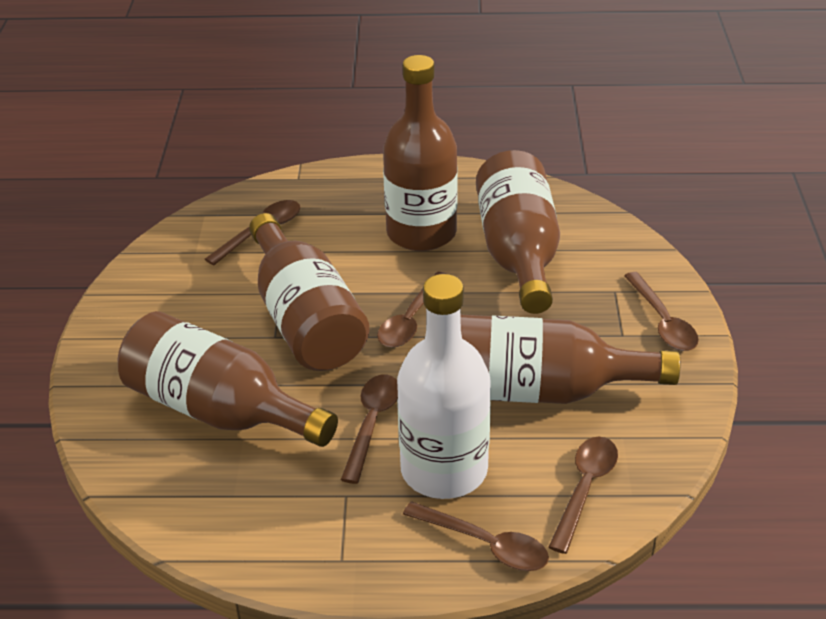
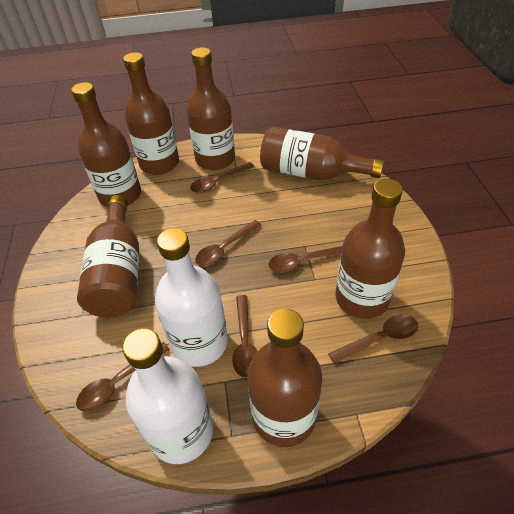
brown bottle: [118,311,338,447] [249,213,369,371] [383,55,458,251] [460,314,680,404] [476,150,560,314] = 5 -> [71,82,141,207] [77,195,139,318] [123,52,179,175] [187,47,235,170] [247,309,322,447] [260,127,384,180] [335,179,405,319] = 7
white bottle: [397,274,491,499] = 1 -> [122,328,213,464] [155,228,228,367] = 2

